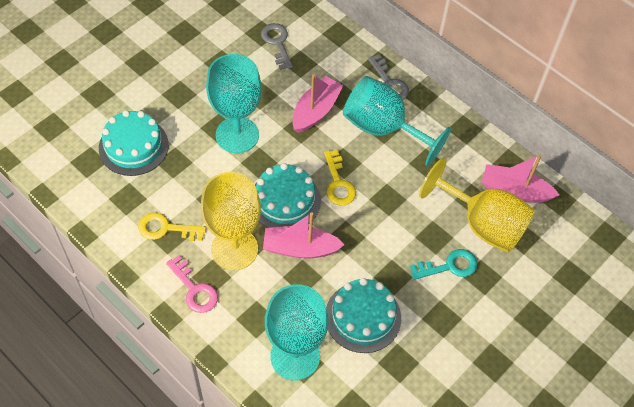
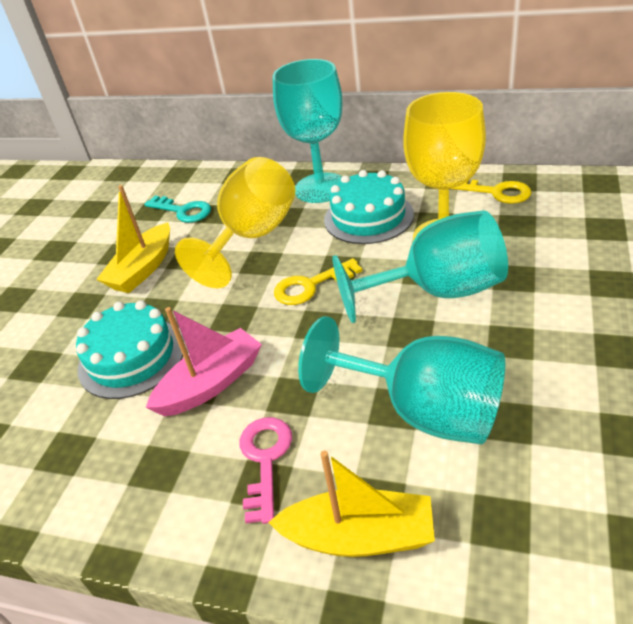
grey key: [261,23,293,70] [368,54,409,100] = 2 -> none = 0
pink boat: [263,212,345,258] [292,74,344,133] [482,154,559,203] = 3 -> [146,307,262,417] = 1
turquoise cake: [99,110,169,176] [255,163,321,228] [326,278,401,353] = 3 -> [76,300,184,399] [324,170,414,244] = 2
yellow boat: none = 0 -> [96,185,170,293] [268,450,435,557] = 2

